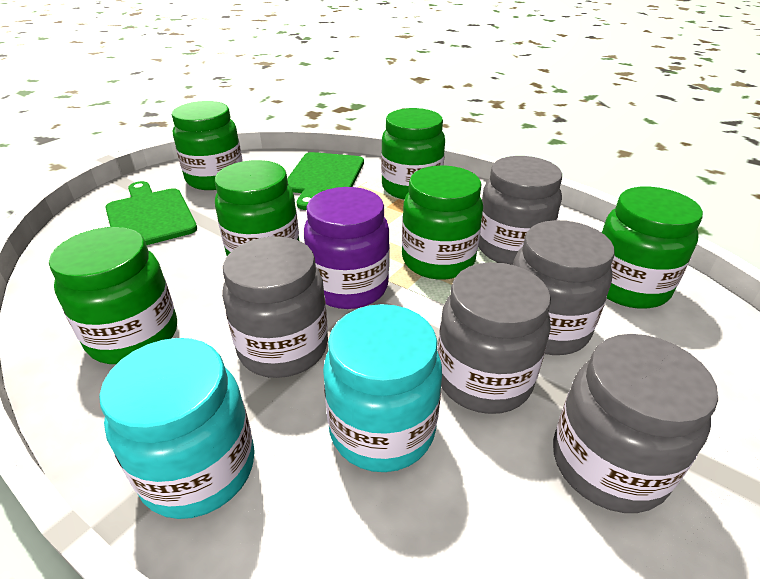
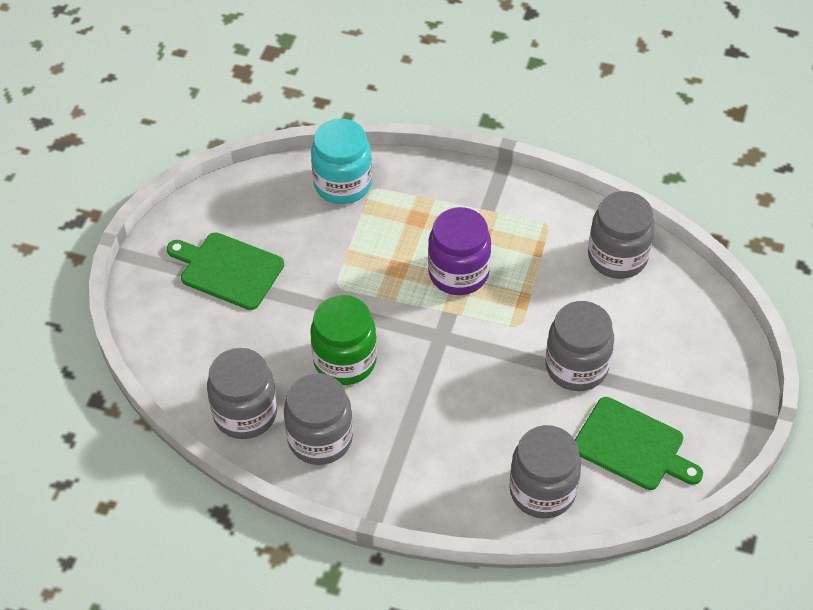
green jar: [49,227,177,364] [172,101,242,190] [215,160,299,256] [381,108,445,200] [402,165,483,280] [601,187,703,309] = 6 -> [310,295,377,385] = 1
turquoise jar: [99,338,255,519] [323,304,442,472] = 2 -> [311,119,372,204] = 1

